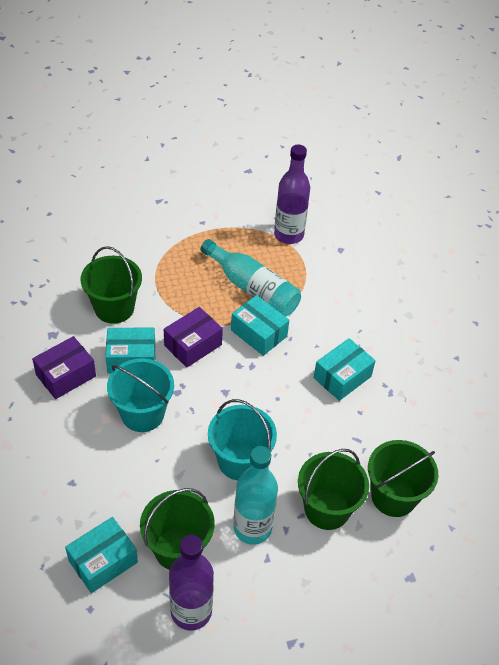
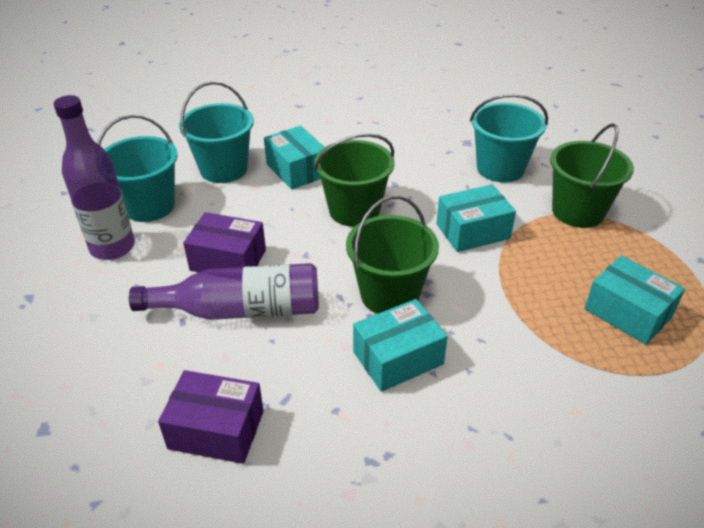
green bucket: [81,246,142,324] [140,488,215,570] [298,449,369,530] [368,440,438,517] = 4 -> [314,133,395,227] [346,195,439,314] [550,123,634,228] = 3
turquoise bottle: [201,239,301,316] [233,446,278,545] = 2 -> none = 0
turquoise bucket: [107,358,174,432] [208,399,277,480] = 2 -> [97,115,178,222] [179,81,254,183] [470,94,548,182] = 3

